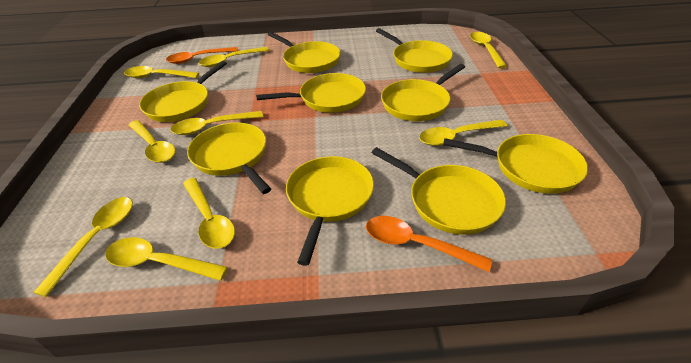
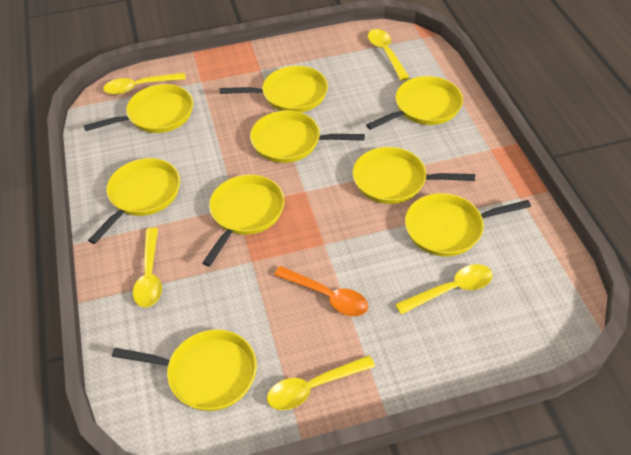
orange spoon: [166,47,239,64] [366,216,493,272] = 2 -> [274,266,368,316] = 1
yellow spoon: [33,197,133,297] [105,237,228,281] [124,66,199,78] [128,120,175,163] [170,111,263,135] [183,178,235,249] [199,47,269,67] [419,119,507,146] [470,32,507,68] = 9 -> [103,73,186,95] [133,228,162,308] [267,355,375,410] [368,29,410,81] [395,264,493,315] = 5

